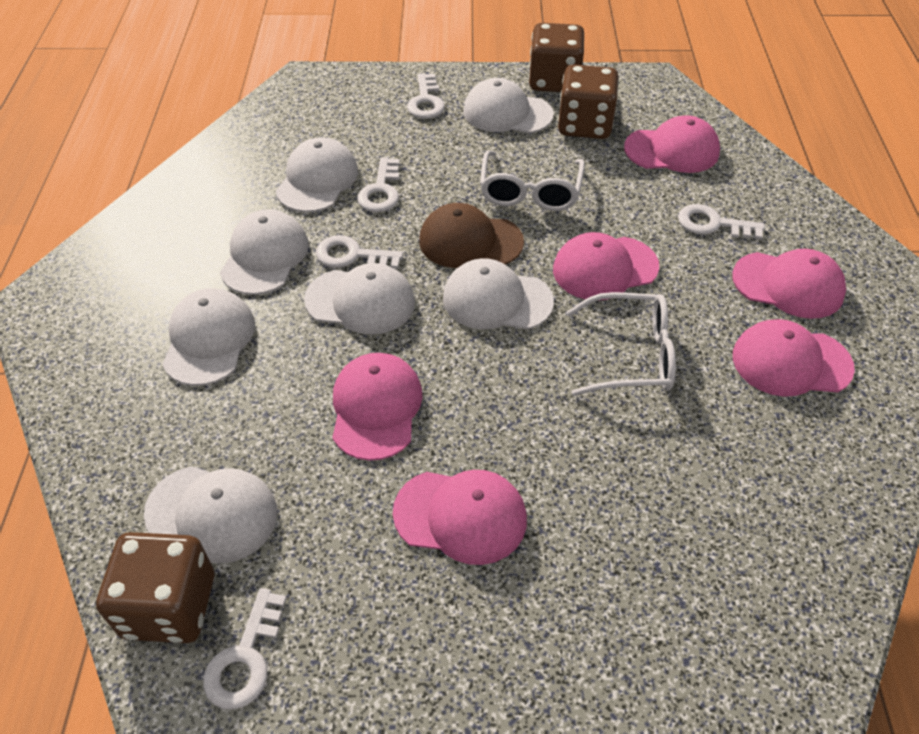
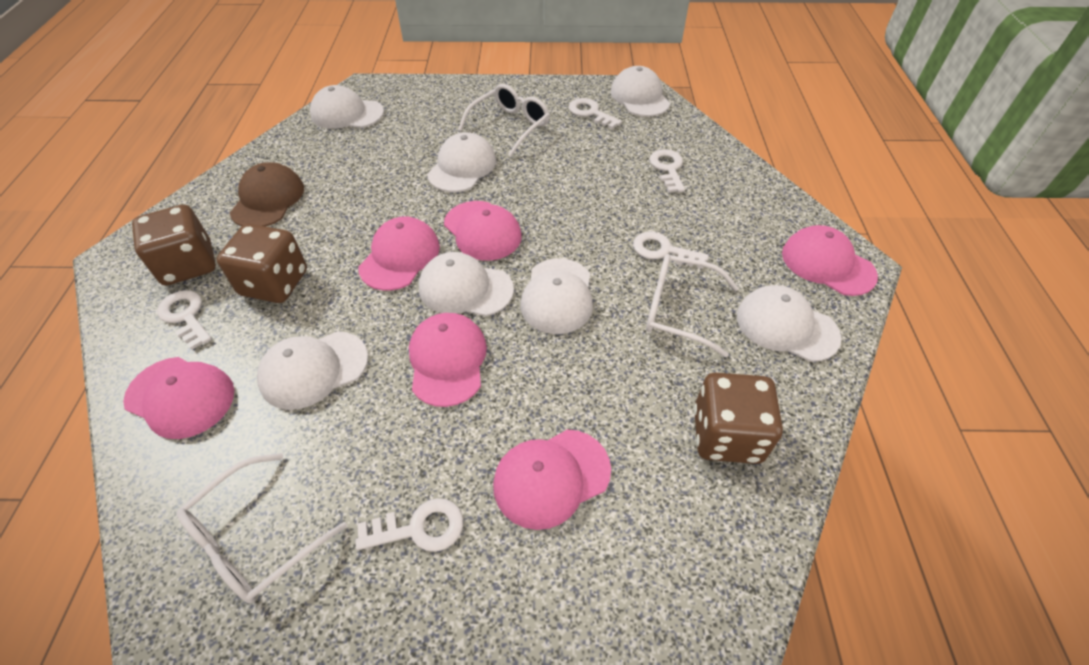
white glasses: [480,150,585,211] [566,292,676,396] = 2 -> [177,453,347,604] [458,84,550,156] [646,254,739,358] = 3

